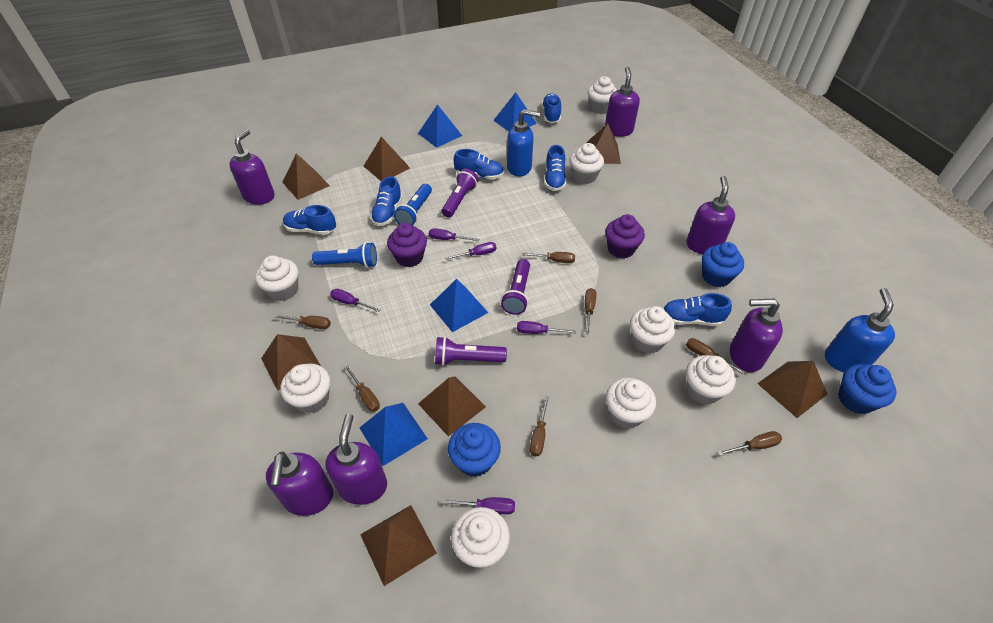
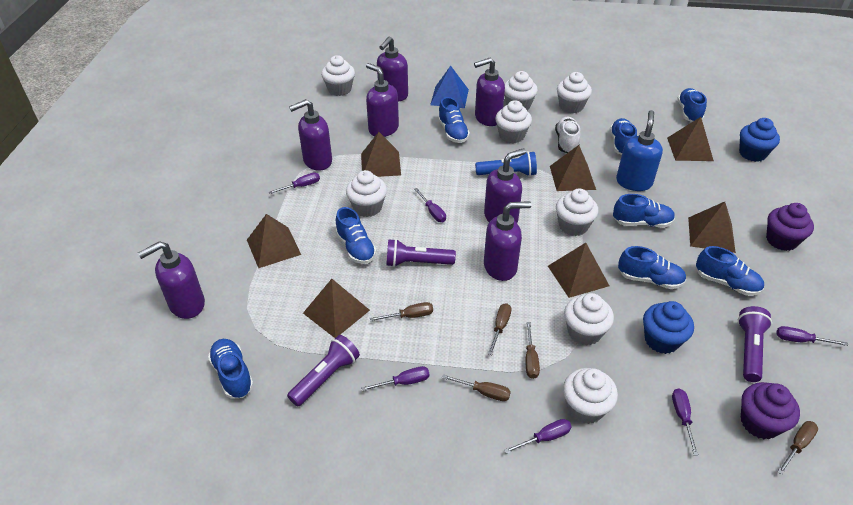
blue cupcake: [448,423,501,477] [702,242,744,287] [838,364,897,414] = 3 -> [643,301,694,354] [739,118,780,162] = 2
blue flashlight: [312,242,377,268] [394,184,432,226] = 2 -> [475,151,537,176] = 1
blue pyramid: [360,403,428,466] [418,104,462,148] [430,279,488,332] [493,92,537,131] = 4 -> [430,66,469,108] = 1
blue shoe: [283,205,336,235] [370,176,403,226] [454,149,504,180] [542,93,561,123] [544,145,567,191] [663,293,732,326] = 6 -> [208,339,254,399] [336,207,377,264] [438,97,470,143] [610,118,637,155] [613,194,675,228] [618,246,686,289] [677,88,707,122] [696,246,764,296] = 8
blue soap dispenser: [507,109,540,177] [825,288,895,373] = 2 -> [616,110,663,191] = 1
brown screwdriver: [273,315,331,329] [344,365,380,412] [522,252,575,263] [530,396,549,456] [585,288,596,334] [686,338,745,375] [718,431,782,456] = 7 -> [370,302,433,321] [442,374,511,401] [488,303,512,355] [525,322,540,379] [777,421,818,475] = 5
purple screwdriver: [330,289,381,312] [429,228,479,241] [441,497,515,514] [445,242,496,260] [517,321,576,334] = 5 -> [269,172,320,194] [361,366,429,391] [414,188,446,222] [504,419,572,454] [672,388,699,456] [776,326,848,346] = 6
purple soap dispenser: [229,129,275,205] [266,451,333,516] [325,414,387,505] [605,67,640,137] [686,176,735,254] [730,299,783,372] = 6 -> [138,241,205,319] [289,99,332,171] [366,63,399,137] [377,36,408,102] [474,58,505,126] [484,148,526,223] [484,201,531,281] = 7
white shoe: none = 0 -> [555,116,581,153] = 1

